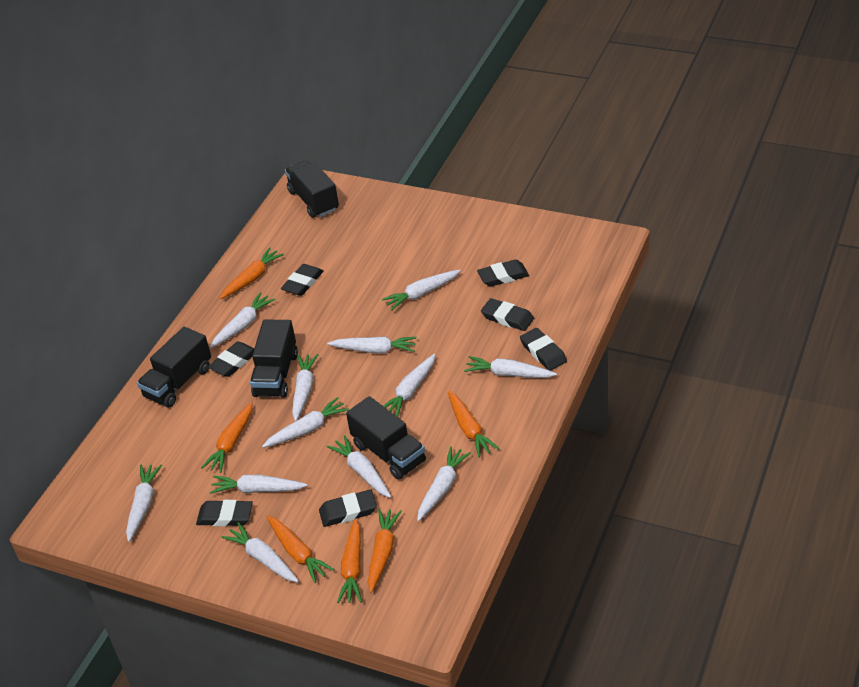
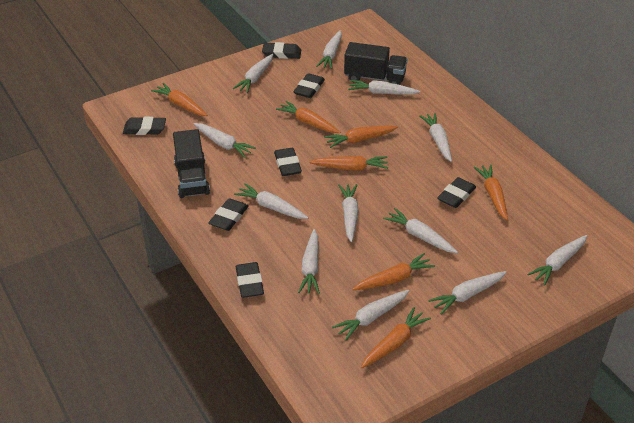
black truck: [137,327,211,408] [250,319,298,398] [285,161,339,218] [346,396,426,480] = 4 -> [173,129,210,198] [344,42,408,85] = 2
orange carrot: [201,402,253,473] [220,248,284,299] [267,516,334,583] [337,519,362,603] [368,509,402,593] [448,391,499,457] = 6 -> [151,83,207,116] [276,101,340,133] [309,156,388,170] [324,126,398,148] [353,253,435,290] [361,307,431,368] [474,165,508,220] = 7

